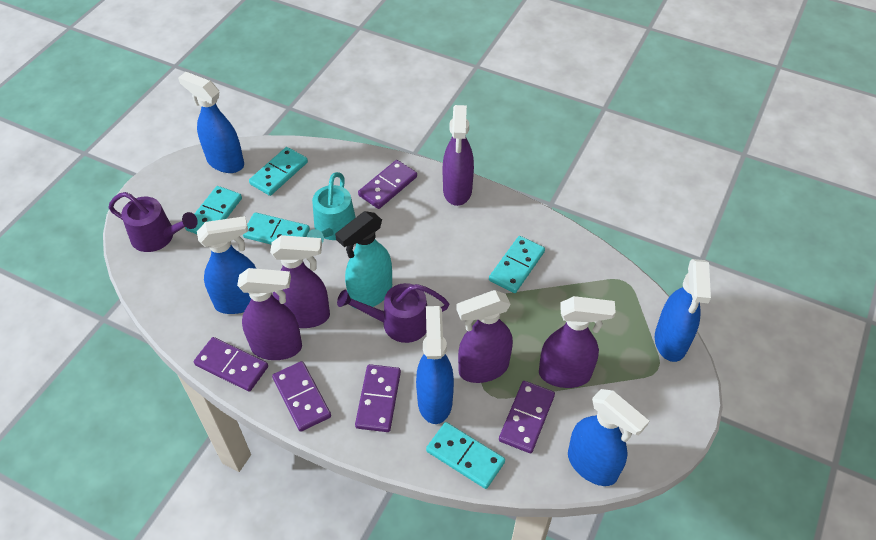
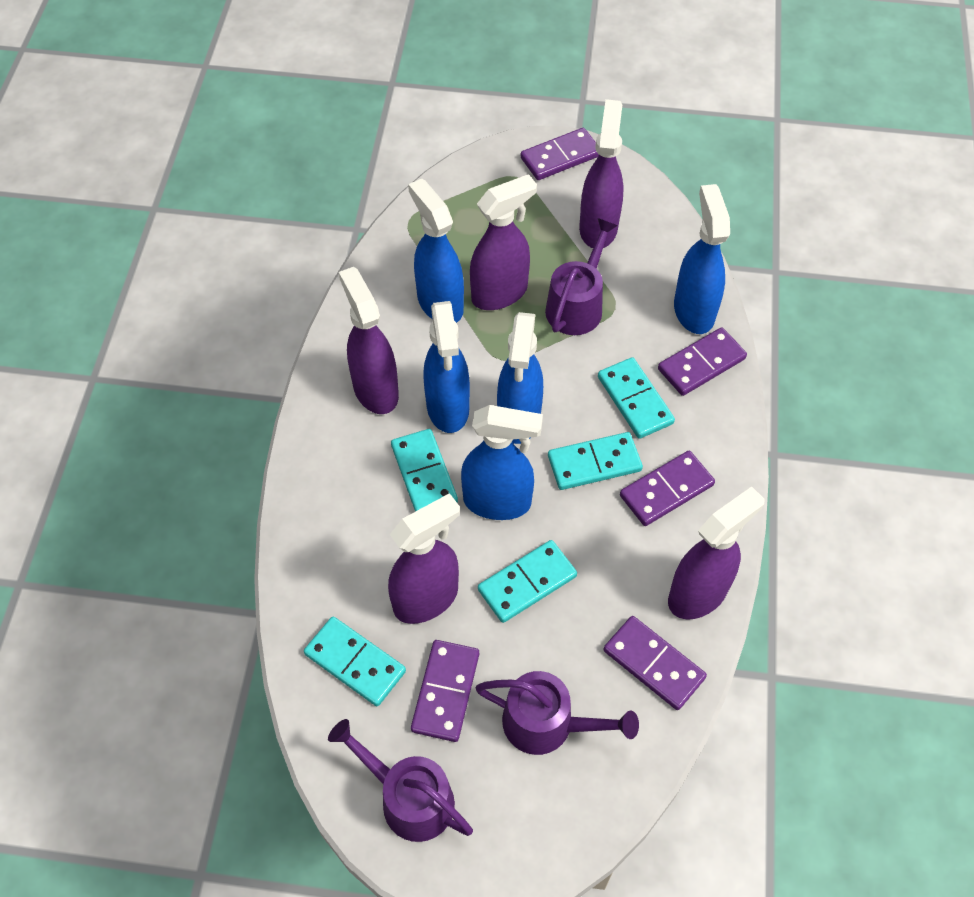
purple watering can: [109,192,198,252] [337,283,449,343] = 2 -> [328,719,473,842] [476,671,639,755] [545,218,618,335] = 3
turquoise spray bottle: [335,211,392,309] = 1 -> none = 0
turquoise watering can: [307,172,356,243] = 1 -> none = 0

